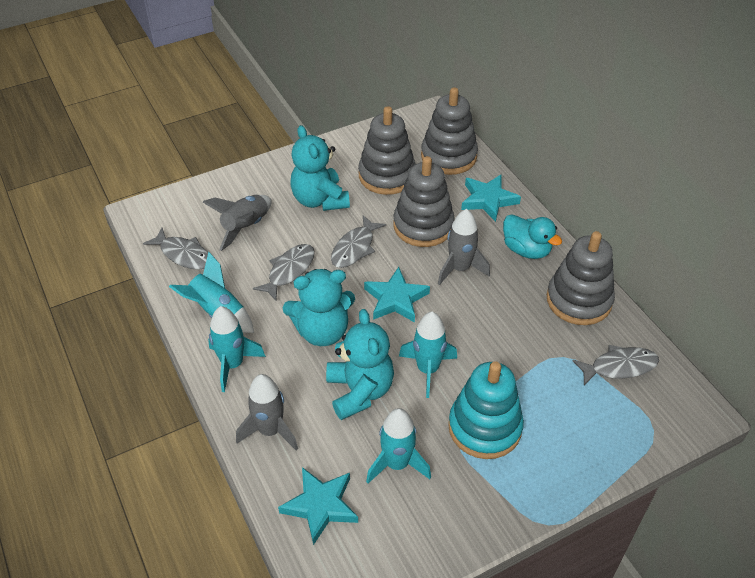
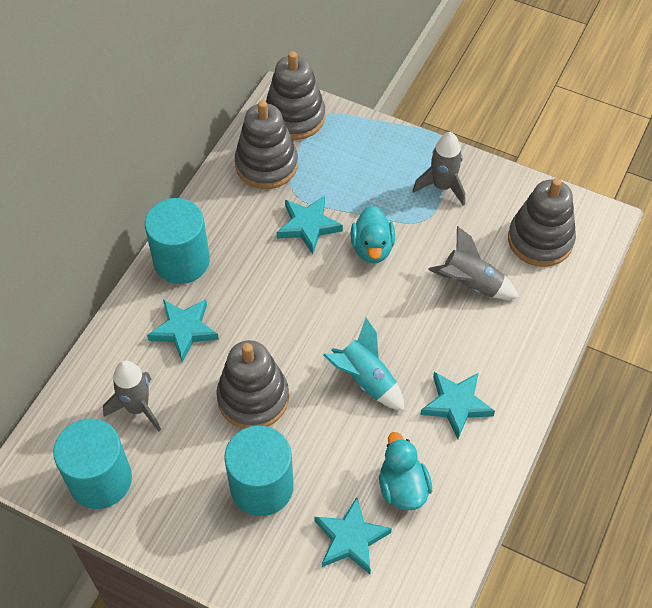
grey fish: [143,228,208,270] [253,244,315,301] [331,215,386,268] [573,345,659,385] = 4 -> none = 0
turquoise cylinder: none = 0 -> [53,419,132,509] [145,198,210,284] [224,426,294,516] = 3
turquoise duck: [503,214,562,259] = 1 -> [351,206,395,263] [379,432,432,510] = 2
turquoise rocket: [169,252,254,333] [208,306,266,392] [366,408,431,483] [399,312,457,398] = 4 -> [323,318,405,411] = 1
turquoise stacking toy: [448,361,524,459] = 1 -> none = 0
turquoise star: [278,467,358,545] [364,267,430,323] [461,175,521,222] = 3 -> [147,299,219,362] [277,196,343,254] [315,497,392,574] [420,372,495,439] = 4
turquoise teddy bear: [283,269,355,346] [290,125,350,211] [326,309,394,420] = 3 -> none = 0

